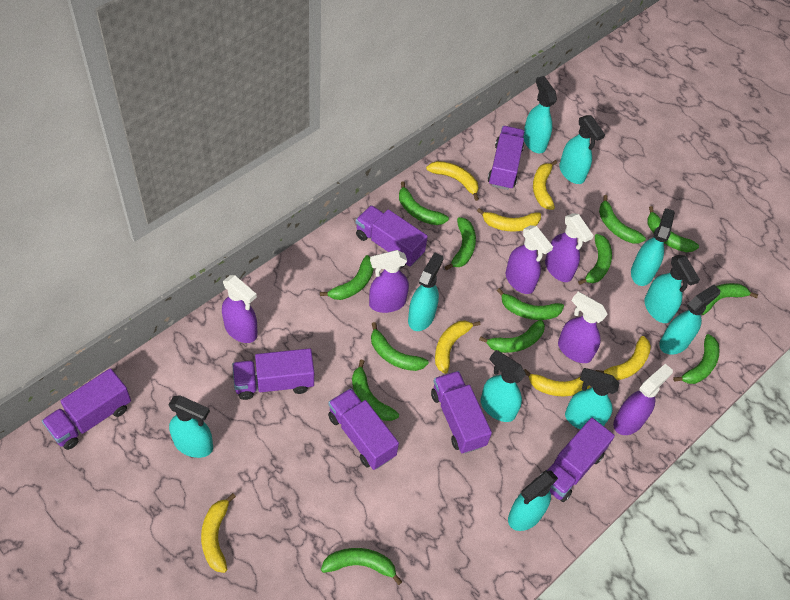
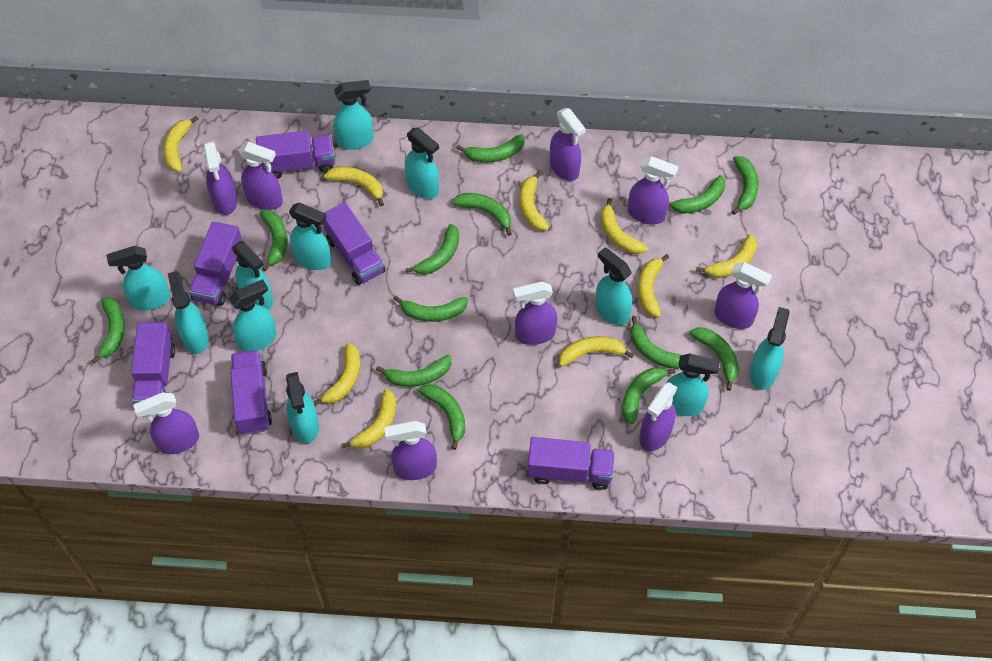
purple spray bottle: [222,275,258,343] [369,250,409,313] [506,225,553,294] [545,213,594,282] [558,292,608,363] [613,364,673,435] = 6 -> [133,392,199,454] [204,141,237,215] [239,142,283,210] [384,421,437,480] [513,281,557,345] [550,108,586,181] [628,156,679,225] [639,382,678,451] [714,262,772,329] = 9
purple truck: [42,368,131,450] [232,348,314,400] [328,388,399,470] [356,205,428,267] [431,371,492,454] [488,126,525,190] [542,418,615,502] = 7 -> [131,322,176,404] [189,221,242,306] [230,350,272,435] [256,130,335,179] [323,202,385,285] [527,437,615,490] = 6
turquoise spray bottle: [168,395,213,458] [408,252,444,331] [481,350,526,422] [508,470,558,531] [524,76,557,153] [559,115,605,184] [565,368,620,429] [631,208,675,286] [644,255,700,323] [659,285,720,355] = 10 -> [106,246,170,311] [168,271,209,354] [229,279,277,352] [232,241,273,310] [286,372,319,444] [289,202,331,270] [333,80,374,150] [405,127,439,199] [595,247,632,325] [666,353,720,416] [750,307,790,390] = 11
yellow banana: [201,493,236,573] [426,161,479,201] [435,321,480,374] [477,208,541,232] [524,369,590,396] [533,160,557,210] [595,336,651,380] = 7 -> [163,116,198,172] [313,343,360,405] [324,166,384,206] [341,389,396,449] [520,171,549,231] [559,336,634,367] [600,198,648,254] [638,254,669,317] [696,234,757,278] = 9

